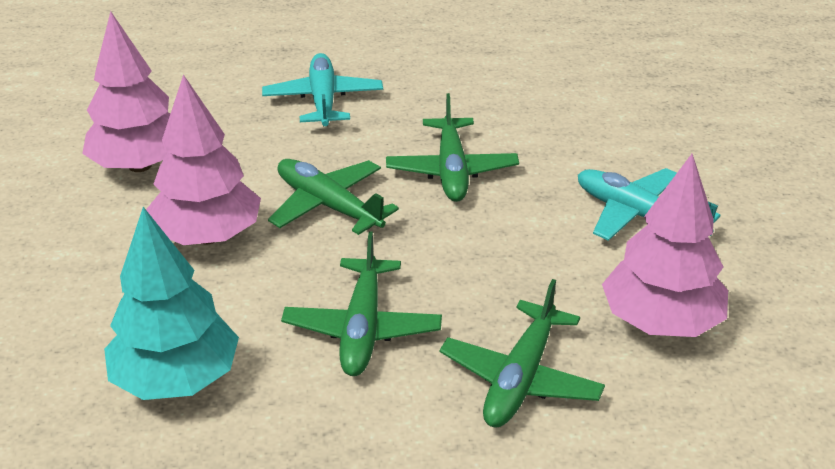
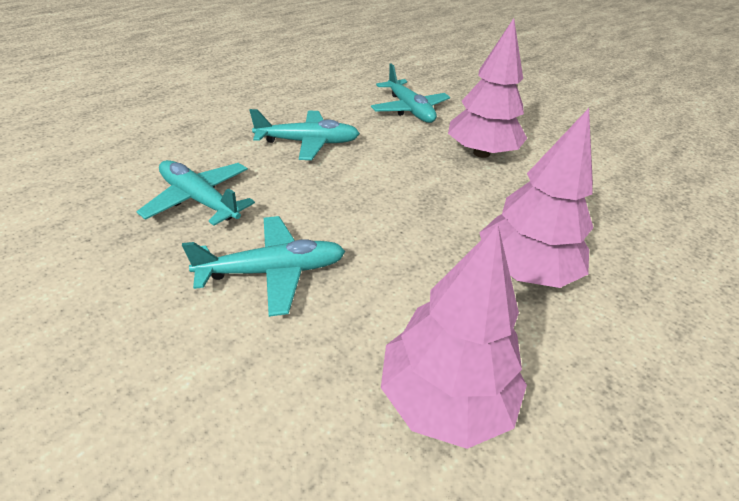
green plane: [268,159,399,235] [281,231,442,376] [386,93,519,202] [440,279,605,428] = 4 -> none = 0
turquoise plane: [262,53,383,126] [578,168,720,241] = 2 -> [136,160,255,226] [182,216,346,317] [250,109,360,160] [371,64,450,123] = 4
turquoise tree: [104,207,239,400] = 1 -> none = 0

